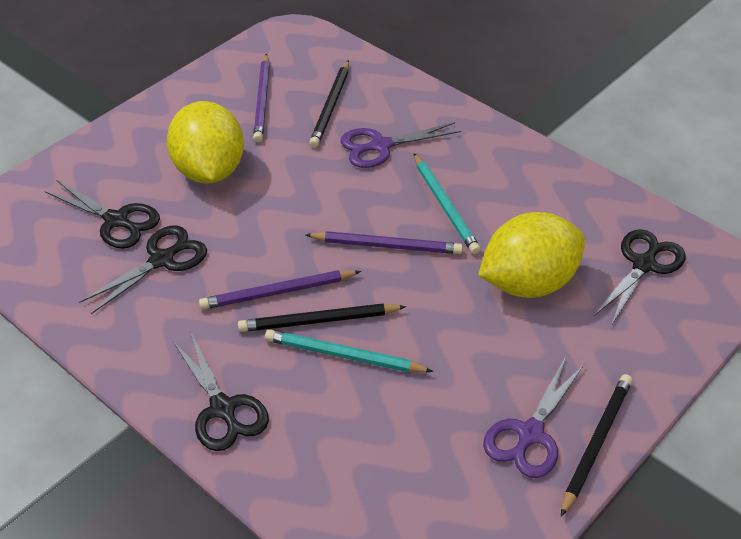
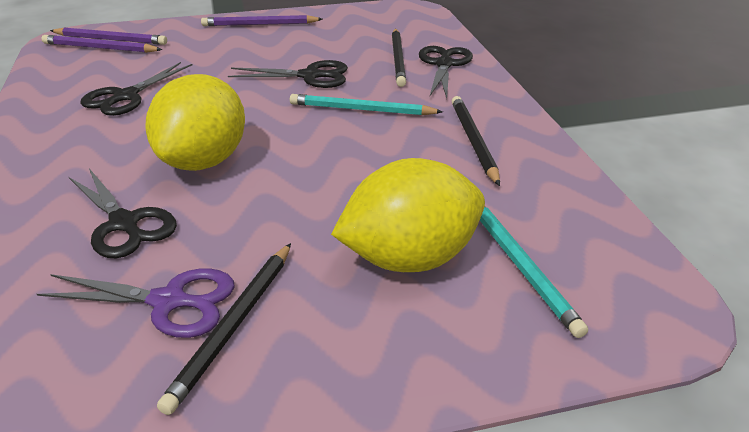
purple scissors: [340,122,461,168] [483,358,584,478] = 2 -> [37,268,235,338] = 1

